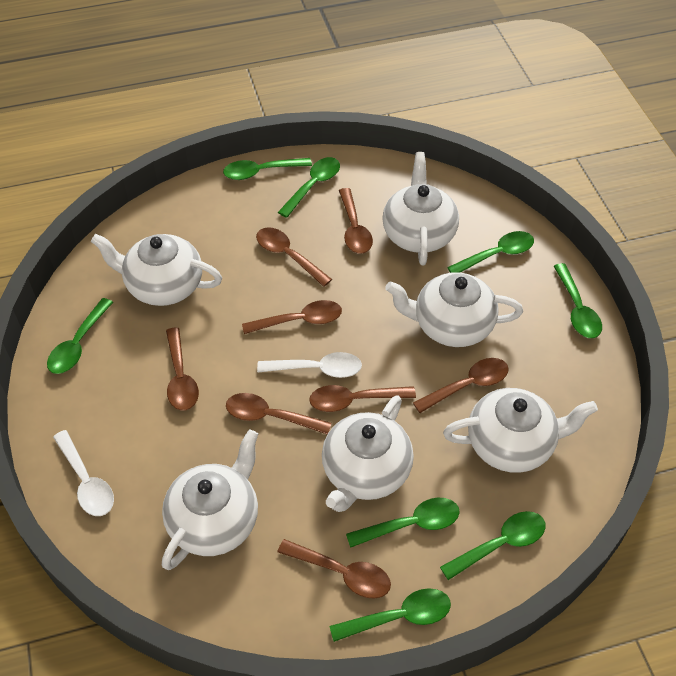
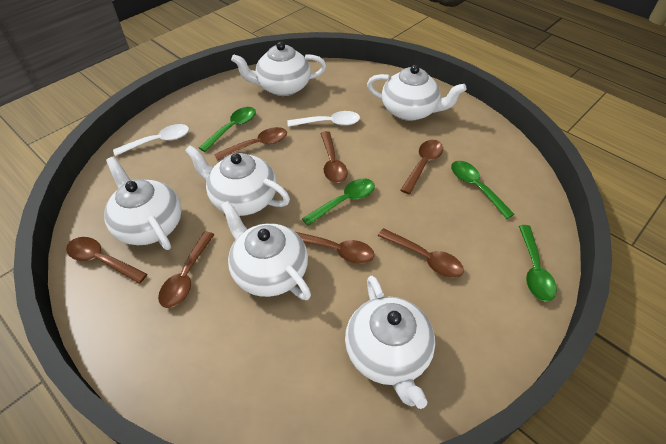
brown spoon: [166,327,199,410] [226,393,332,434] [242,300,342,334] [256,227,332,287] [278,539,391,599] [309,385,416,412] [339,188,373,254] [413,358,508,413] = 8 -> [66,237,147,284] [158,231,214,308] [214,127,287,161] [296,232,374,264] [320,131,348,183] [378,228,464,278] [401,140,443,194] = 7
green spoon: [47,298,113,374] [223,158,312,180] [278,157,340,218] [329,588,451,642] [346,498,460,548] [440,511,545,580] [447,231,534,273] [554,263,602,338] = 8 -> [199,107,256,152] [302,178,375,226] [451,161,515,219] [519,225,557,302] = 4

